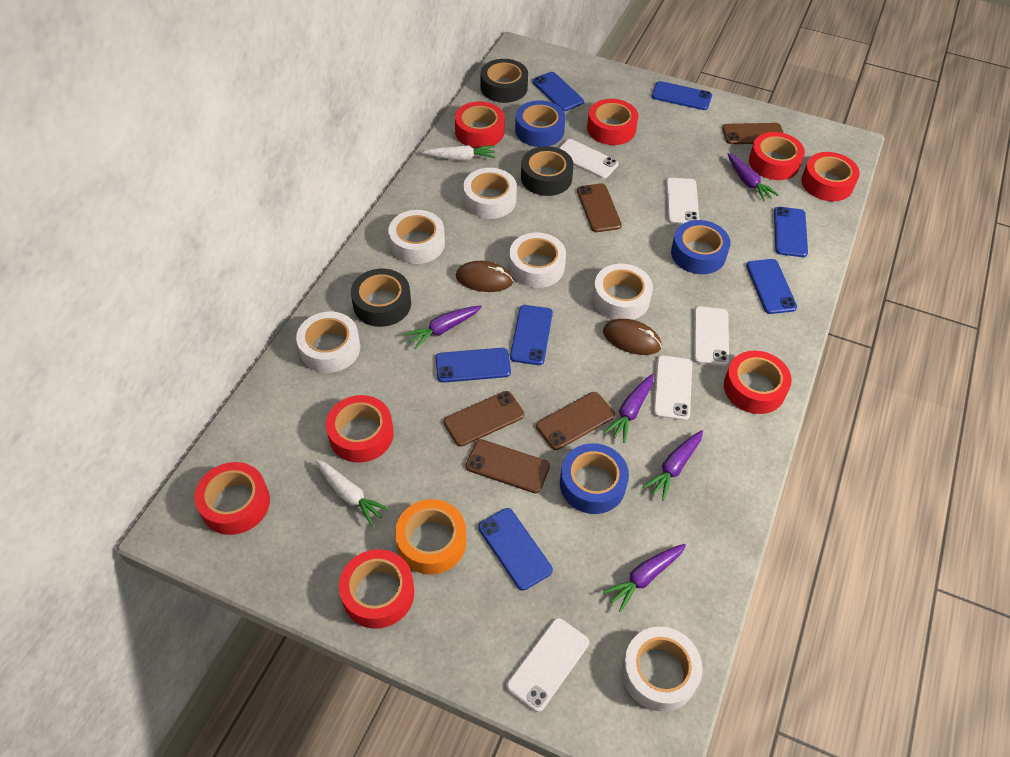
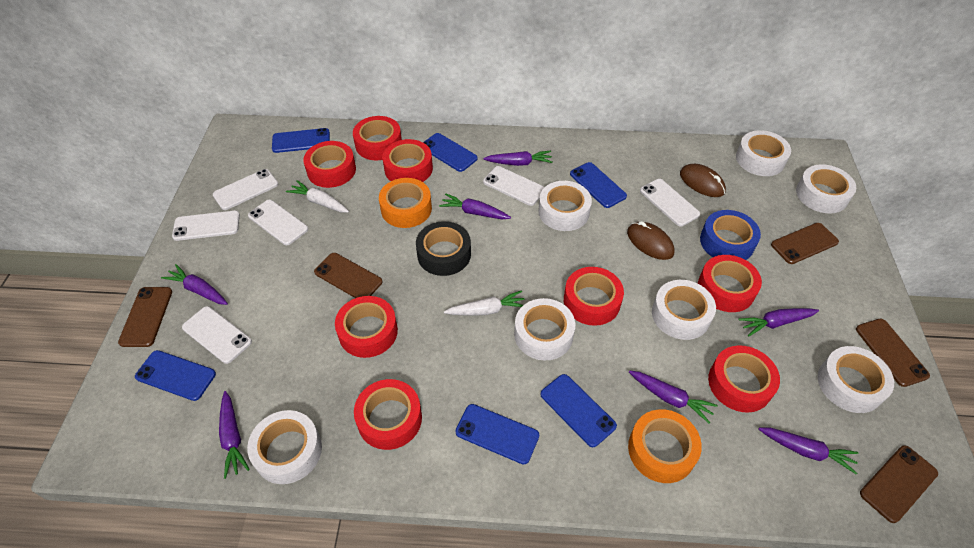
black tape: [351,268,411,327] [481,59,528,103] [521,146,574,196] = 3 -> [416,221,471,276] = 1
blue phone: [435,348,511,383] [478,508,553,591] [510,305,553,365] [532,72,584,111] [652,81,712,110] [746,259,797,314] [774,207,808,257] = 7 -> [135,350,216,401] [272,128,330,153] [423,133,478,172] [455,404,539,465] [540,374,617,448] [570,162,627,208] = 6
blue tape: [515,100,566,147] [560,443,629,514] [671,220,730,274] = 3 -> [700,210,761,260] = 1
orange tape: [395,499,466,574] = 1 -> [379,178,432,228] [628,409,702,483] = 2
purple carrot: [404,305,482,349] [603,544,686,612] [604,374,654,443] [643,430,703,501] [727,153,779,202] = 5 -> [161,264,228,305] [219,391,250,479] [439,193,511,220] [483,151,553,166] [629,370,718,424] [738,308,819,336] [758,428,858,474] = 7
white phone: [507,618,589,712] [559,139,619,179] [653,355,692,421] [666,178,699,224] [694,306,729,366] = 5 -> [172,211,240,241] [182,306,252,364] [213,169,278,210] [248,200,308,245] [483,166,544,206] [640,179,700,226] = 6
white tape: [296,312,360,373] [388,210,445,264] [464,168,517,219] [509,232,566,288] [593,264,653,320] [622,627,702,712] = 6 -> [247,410,322,484] [514,298,575,361] [538,181,592,231] [652,280,716,340] [736,130,791,176] [796,164,856,213] [818,346,894,413] = 7

